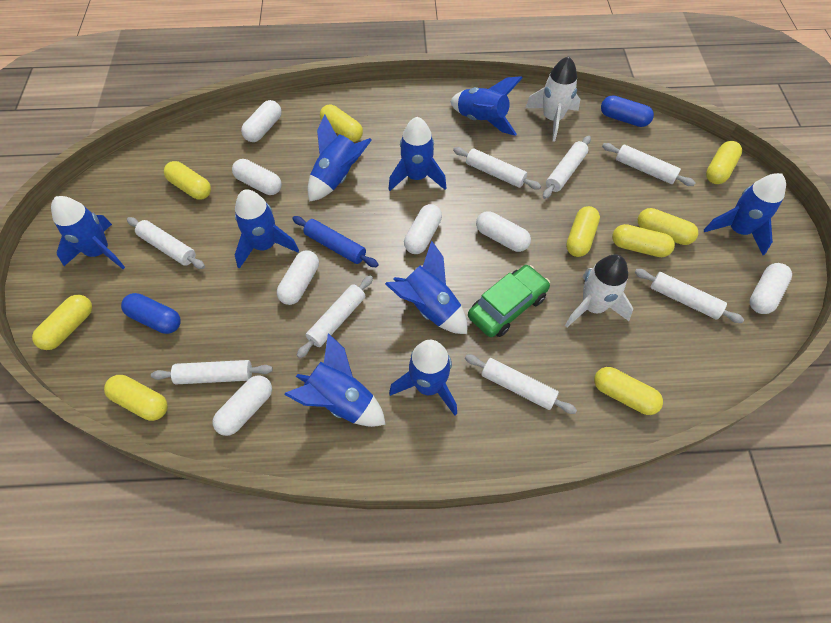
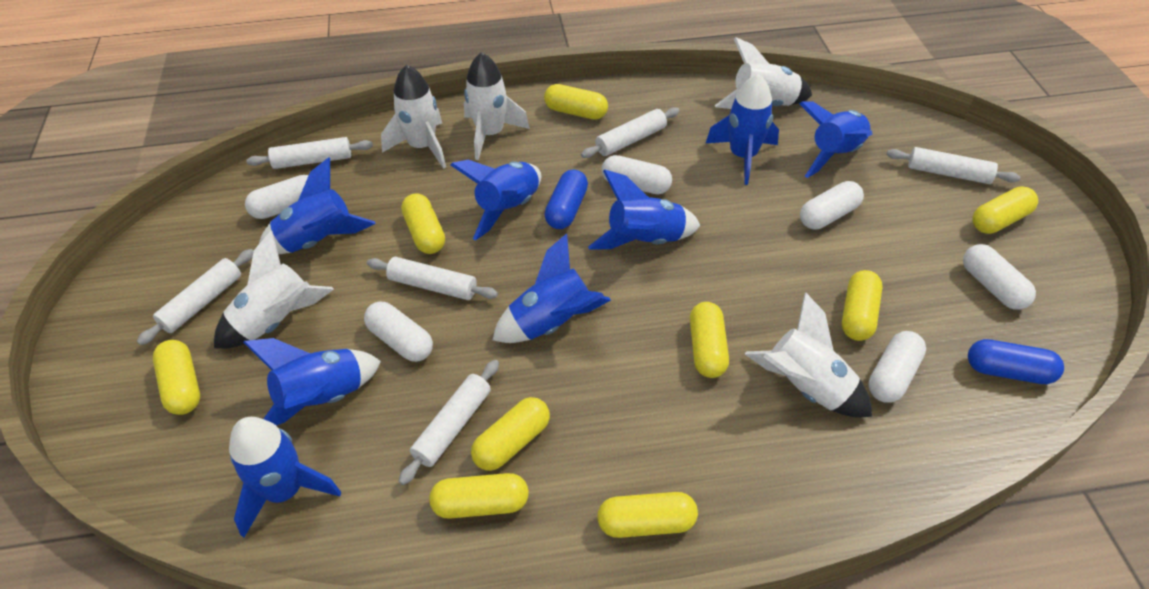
blue rocket: [51,196,125,269] [235,189,299,269] [284,333,386,427] [308,115,372,202] [385,241,467,334] [388,117,446,191] [389,340,457,416] [450,76,522,136] [704,173,786,255] = 9 -> [229,417,341,537] [243,338,381,426] [259,157,376,254] [450,160,541,240] [493,233,611,343] [588,170,700,250] [706,73,779,185] [799,101,872,178] = 8
blue rolling pin: [292,216,379,267] = 1 -> none = 0
green car: [468,265,550,337] = 1 -> none = 0
white capsule: [213,376,272,436] [232,159,282,195] [241,100,281,142] [277,250,319,305] [404,204,442,254] [476,211,531,252] [750,263,792,314] = 7 -> [245,175,309,219] [364,302,433,362] [601,155,672,194] [800,181,864,229] [868,331,926,403] [963,244,1036,310] = 6
white rocket: [525,56,580,142] [565,254,633,327] = 2 -> [214,231,334,348] [381,65,446,169] [464,52,530,160] [715,37,812,109] [745,292,872,418] = 5
white rolling pin: [127,217,205,269] [151,360,273,384] [297,275,373,358] [453,147,541,190] [465,355,577,414] [543,136,591,199] [602,143,695,186] [634,269,744,323] = 8 -> [137,249,254,345] [246,137,373,169] [367,257,498,300] [398,360,499,485] [581,107,680,158] [886,147,1020,184] = 6

